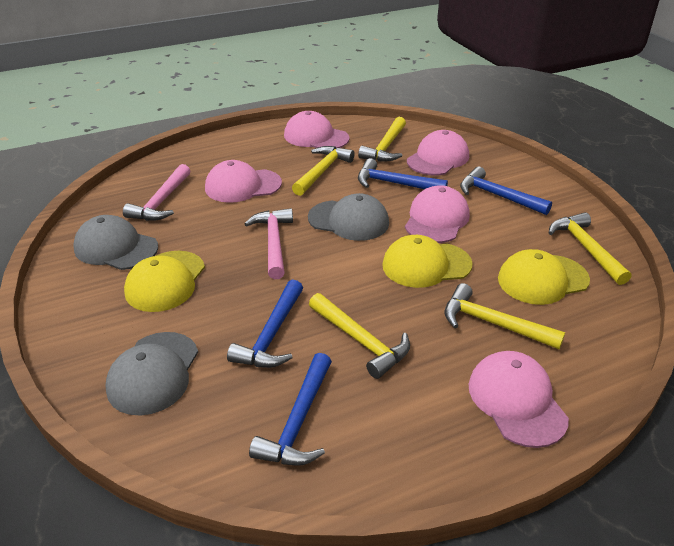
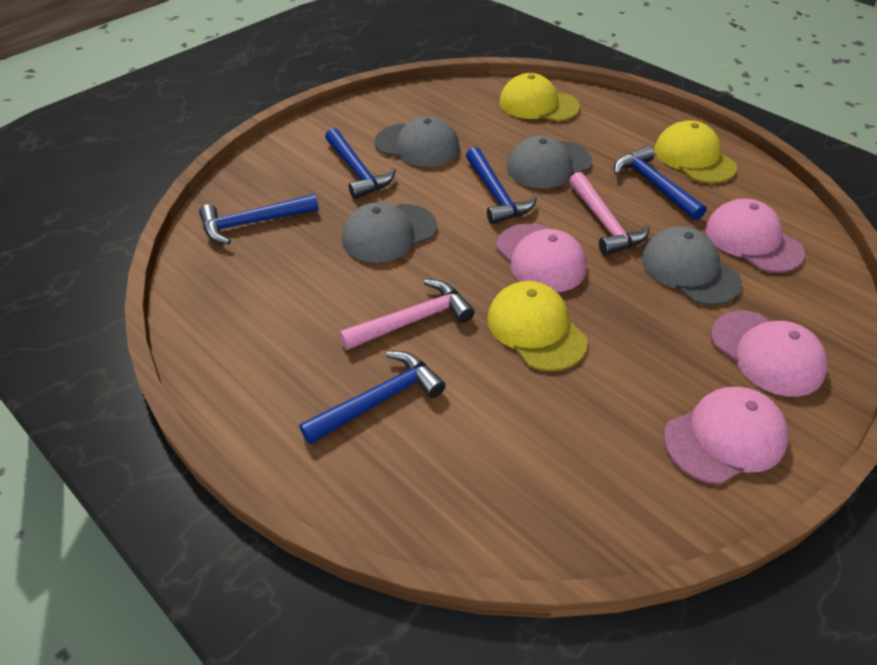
blue hammer: [227,279,303,368] [249,353,332,466] [358,158,448,189] [460,167,552,215] = 4 -> [199,194,319,244] [299,351,446,444] [325,128,396,199] [466,147,537,224] [614,146,707,220] = 5
grey cap: [73,215,158,270] [105,332,198,416] [308,193,389,241] = 3 -> [342,202,437,263] [375,116,459,167] [507,136,592,189] [641,226,742,305] = 4
pink cap: [205,160,282,203] [284,111,350,148] [405,185,470,243] [407,130,469,175] [469,351,569,448] = 5 -> [496,223,587,292] [664,387,789,485] [706,199,805,273] [711,311,828,397] = 4
yellow hammer: [292,146,355,196] [309,293,410,379] [358,117,406,161] [445,283,565,349] [549,212,631,285] = 5 -> none = 0

